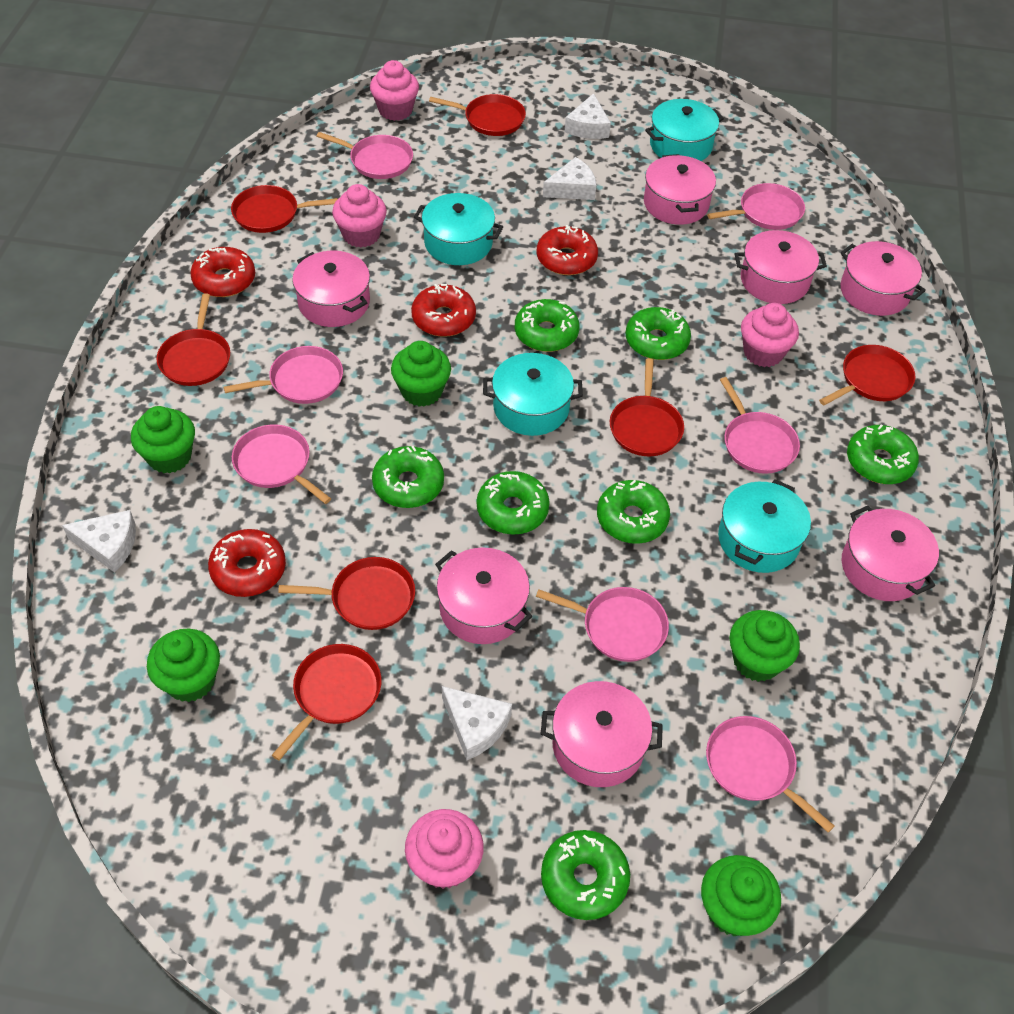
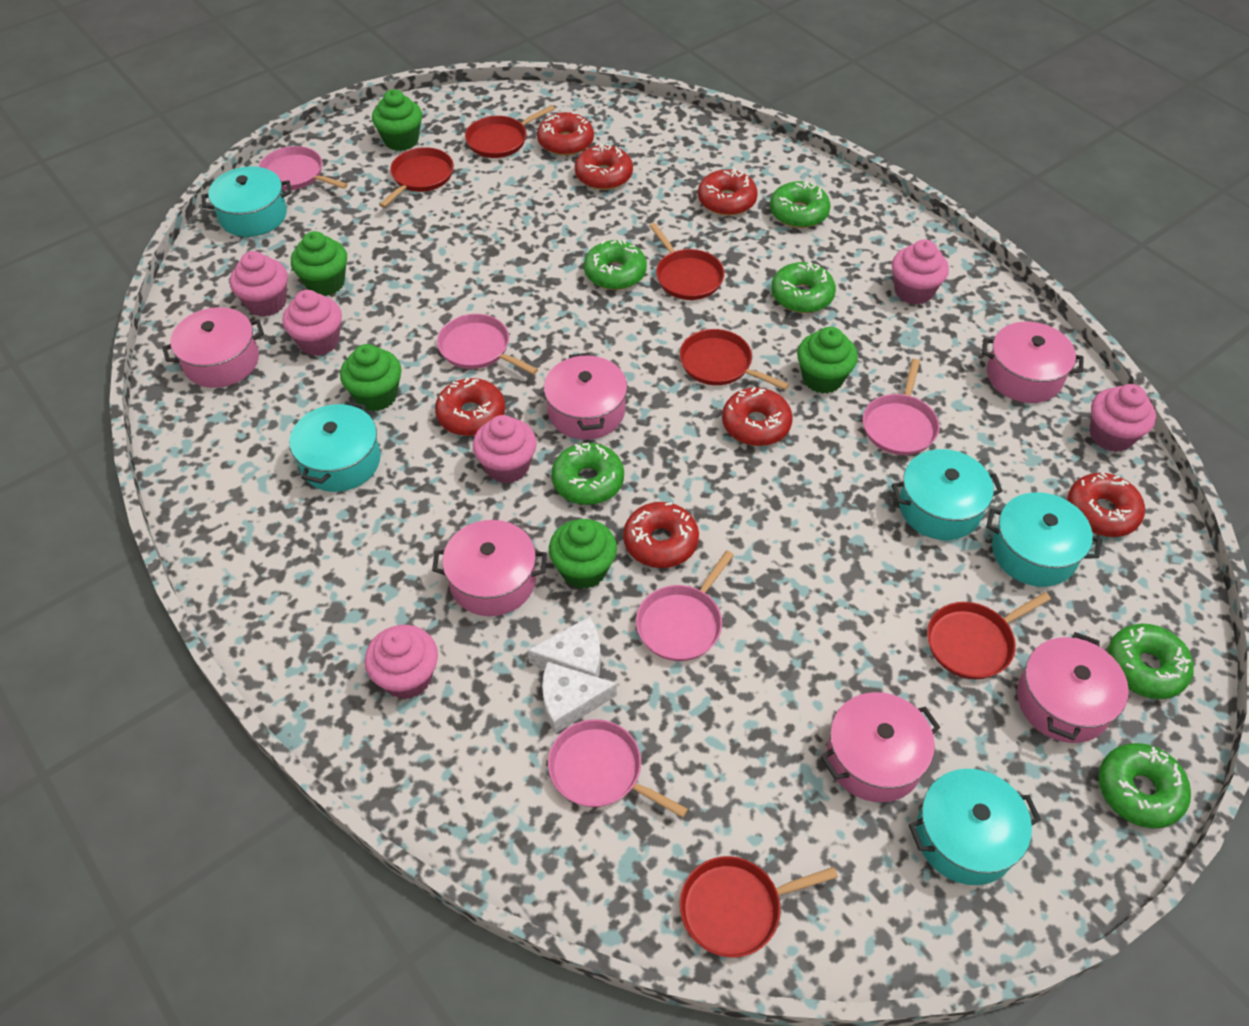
green donut: [372,446,444,508] [477,471,550,535] [515,299,580,352] [541,830,630,920] [597,480,670,544] [625,307,691,360] [847,424,919,484] = 7 -> [551,443,624,505] [584,240,647,290] [770,180,830,228] [771,261,836,313] [1098,743,1191,829] [1108,624,1194,699] = 6
pink cupcake: [332,184,387,247] [370,60,419,121] [405,809,484,889] [741,303,799,367] = 4 -> [230,251,288,317] [282,290,342,356] [365,625,438,699] [473,415,537,483] [892,239,949,305] [1090,384,1156,452] = 6
pink pan: [224,346,343,404] [232,425,331,504] [316,132,413,179] [536,587,669,662] [706,716,834,833] [707,183,805,230] [720,377,800,474] = 7 -> [259,146,348,190] [437,314,538,375] [548,719,688,818] [636,550,734,661] [863,359,940,455] = 5
pink pot: [292,251,370,327] [435,547,533,644] [541,681,663,787] [644,154,716,225] [735,230,827,304] [840,241,926,316] [842,506,939,601] = 7 -> [162,307,264,388] [432,520,547,616] [544,353,627,440] [821,692,940,802] [982,322,1084,403] [1017,632,1129,743] = 6
red donut: [190,247,255,297] [208,529,286,597] [411,284,476,337] [537,225,598,275] = 4 -> [435,377,505,436] [537,112,594,156] [575,144,633,190] [623,502,699,568] [698,169,758,216] [722,387,793,446] [1067,472,1145,537] = 7
red pan: [156,293,230,386] [231,185,338,233] [272,644,382,761] [278,557,415,630] [429,94,526,136] [610,358,684,456] [819,345,915,405] = 7 -> [379,147,454,208] [465,105,555,158] [649,223,725,300] [679,329,789,390] [680,856,838,958] [927,592,1051,679] = 6
turquoise pot: [414,193,503,265] [483,353,583,436] [645,99,724,161] [718,480,811,573] = 4 -> [201,166,292,237] [290,401,381,492] [892,449,1003,540] [909,769,1041,885] [986,492,1102,587] = 5
white cheese: [62,510,136,573] [442,686,512,760] [543,157,596,200] [565,93,611,139] = 4 -> [527,616,601,677] [542,661,617,733] = 2

